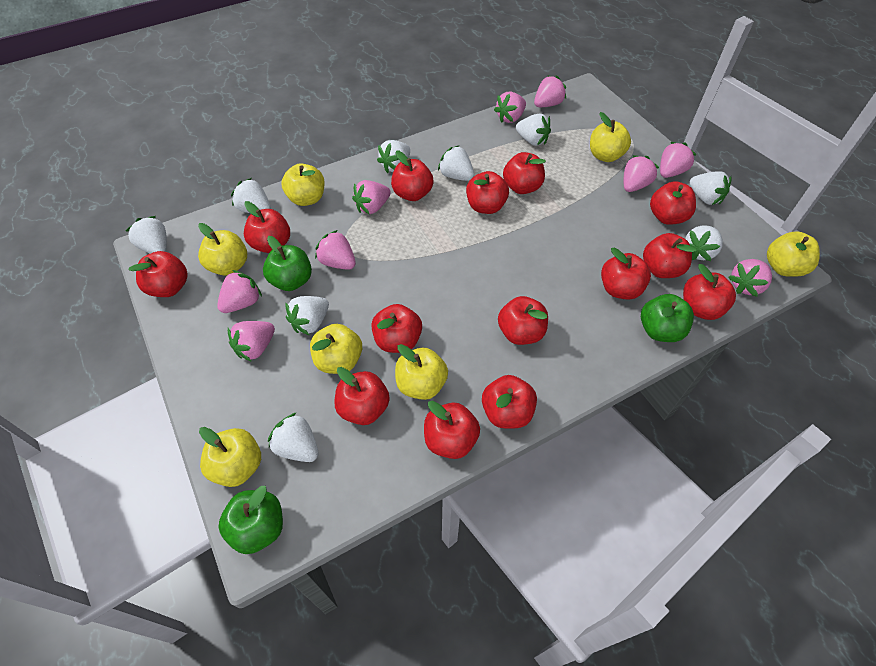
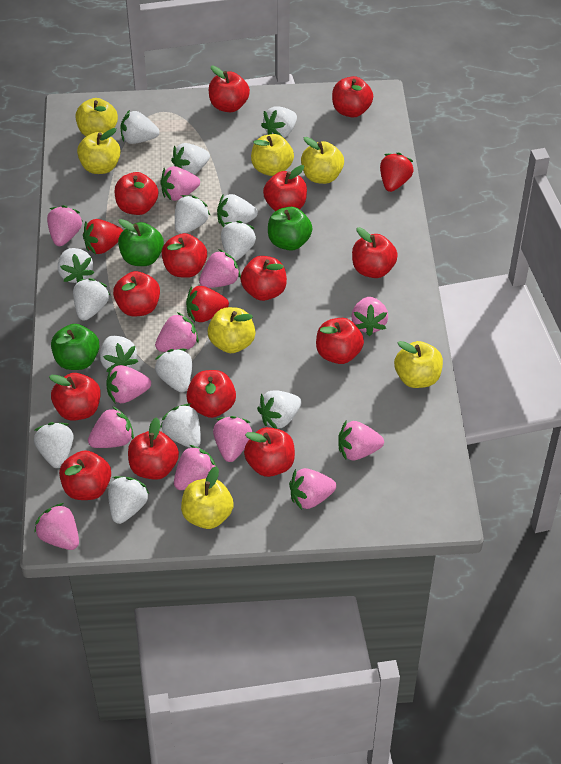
pink strawberry: [217,270,262,313] [228,321,275,362] [315,230,356,270] [352,180,391,215] [494,92,526,123] [534,75,566,107] [624,155,659,192] [660,142,697,178] [728,259,772,297] = 9 -> [34,503,79,550] [47,205,82,246] [88,406,134,448] [106,365,151,403] [155,312,199,352] [160,166,200,201] [174,445,216,490] [199,249,241,288] [213,416,252,462] [289,468,336,510] [339,421,384,460] [351,297,388,336] = 12
red strawberry: none = 0 -> [83,219,123,254] [186,286,229,322] [380,153,414,192] = 3
white strawberry: [126,216,167,254] [231,178,271,213] [268,412,319,462] [286,296,329,335] [377,140,410,173] [438,146,474,181] [516,114,551,146] [685,225,723,261] [689,171,732,205] = 9 -> [34,422,74,468] [58,248,94,283] [73,278,110,321] [100,336,138,372] [108,476,149,524] [120,110,159,144] [155,349,192,392] [160,404,201,448] [171,143,210,175] [175,195,211,234] [217,194,258,227] [221,221,256,261] [257,390,302,429] [261,107,297,138] = 14

